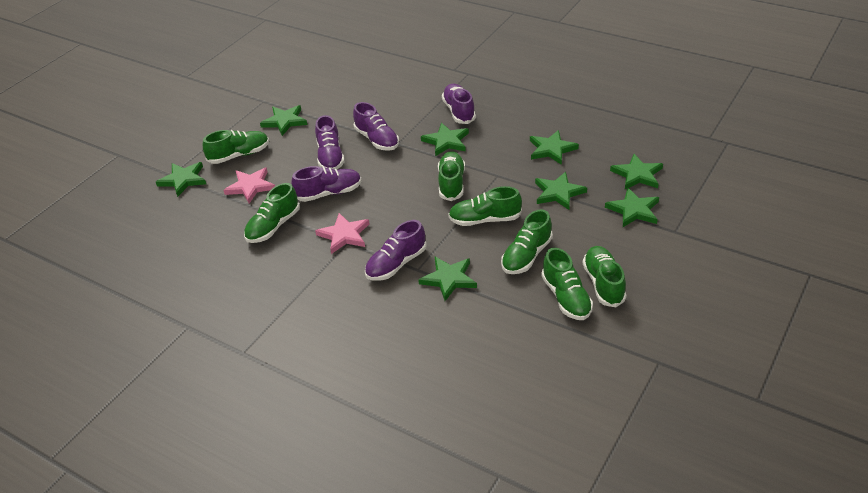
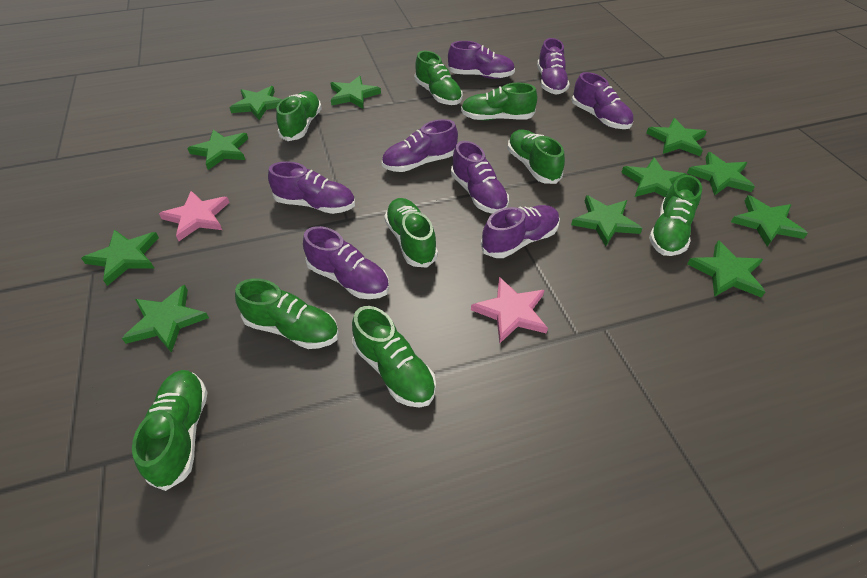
green shoe: [203,130,269,164] [244,183,300,243] [438,151,465,201] [448,186,522,226] [501,209,553,274] [541,248,593,320] [583,246,626,307] = 7 -> [132,370,208,491] [235,278,339,349] [276,91,322,141] [352,306,436,408] [384,198,438,268] [415,51,463,105] [461,83,537,121] [508,129,565,184] [649,175,702,256] = 9
green star: [156,162,206,197] [260,105,307,136] [418,257,477,301] [421,123,469,156] [530,130,579,165] [535,172,587,210] [605,188,659,227] [610,154,663,189] = 8 -> [81,230,159,286] [122,285,209,353] [187,130,248,170] [229,86,282,120] [331,76,381,108] [571,195,643,246] [621,157,687,197] [646,118,707,156] [687,152,755,196] [687,240,765,298] [731,195,808,246] = 11
purple shoe: [291,166,362,202] [315,115,344,169] [353,102,399,151] [365,220,427,281] [442,84,476,124] = 5 -> [268,161,355,214] [303,226,389,299] [382,119,458,172] [448,41,515,79] [451,141,509,214] [481,205,560,258] [537,38,570,95] [572,72,633,129] = 8

